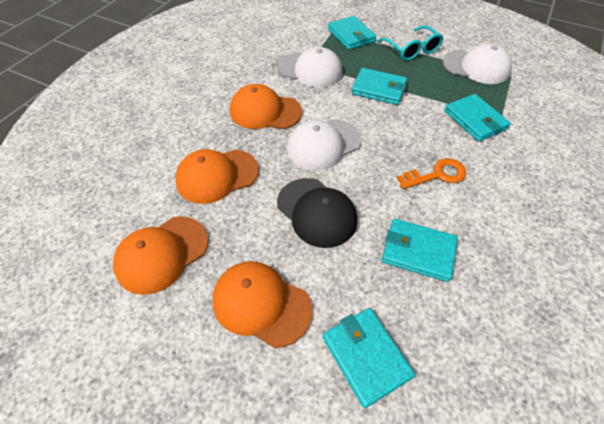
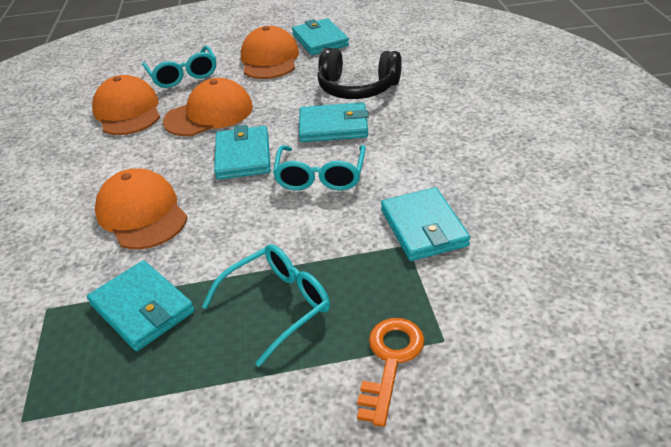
black cap: [277,178,357,248] = 1 -> none = 0
black headphones: none = 0 -> [318,48,402,99] = 1
turquoise glasses: [378,25,443,61] = 1 -> [142,46,216,88] [202,244,330,367] [273,145,366,191] = 3
white cap: [278,47,343,87] [287,120,361,170] [443,44,512,84] = 3 -> none = 0

